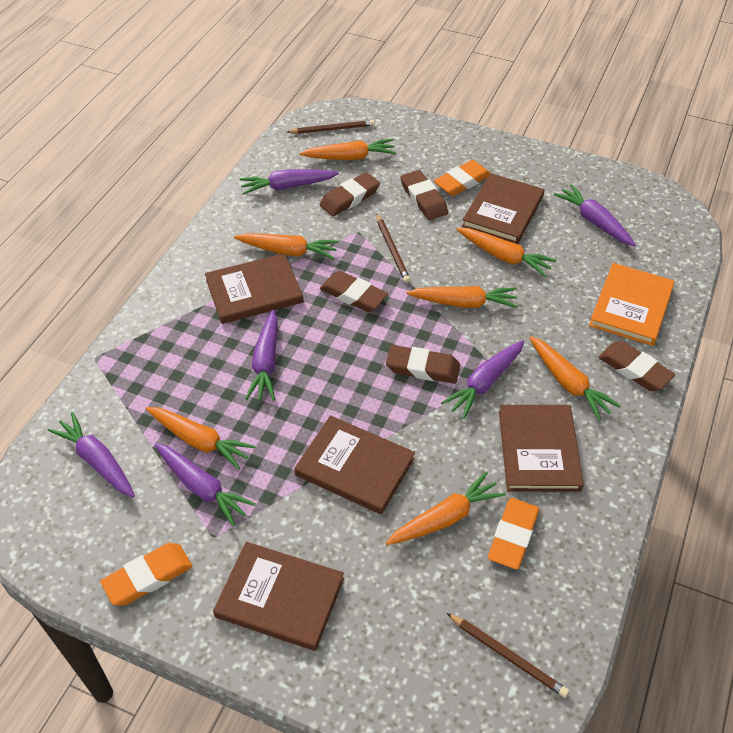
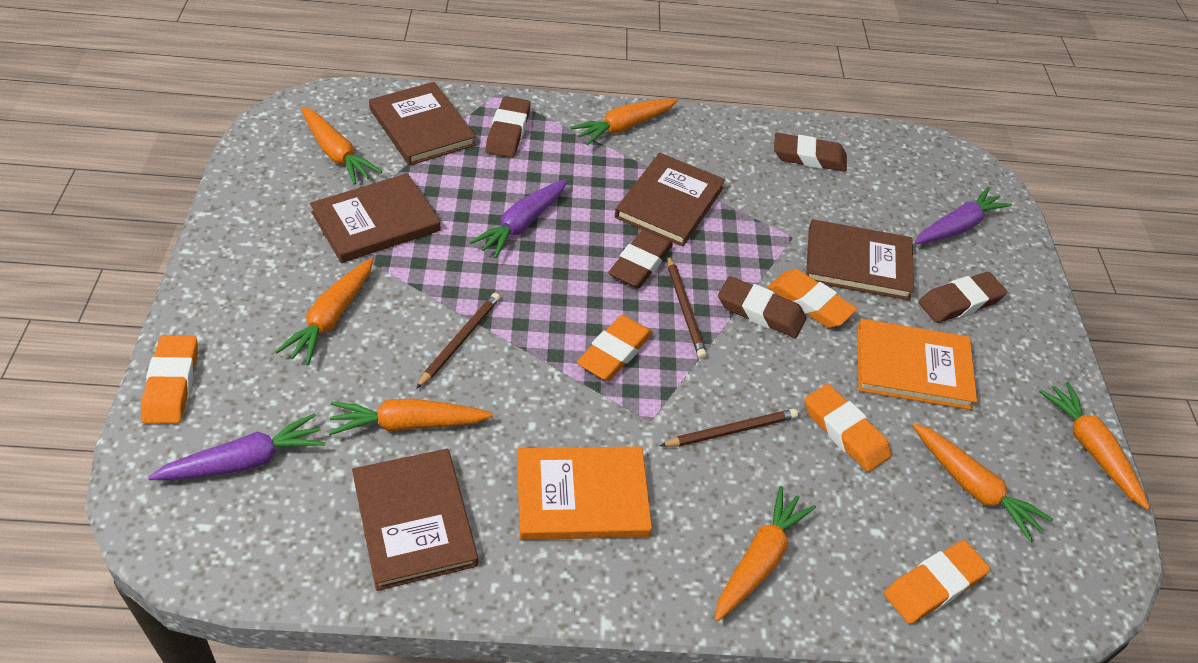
orange book: [589,263,675,346] = 1 -> [517,447,652,540] [857,319,977,410] = 2
orange eraser: [100,543,192,605] [434,160,490,196] [488,498,539,569] = 3 -> [141,335,198,424] [577,315,653,381] [768,269,857,328] [805,384,891,472] [884,540,990,624] = 5
purple carrot: [47,412,135,497] [155,443,256,526] [239,169,339,195] [245,310,278,401] [441,340,524,419] [554,184,636,247] = 6 -> [148,413,325,480] [470,179,568,259] [915,187,1012,244] = 3

